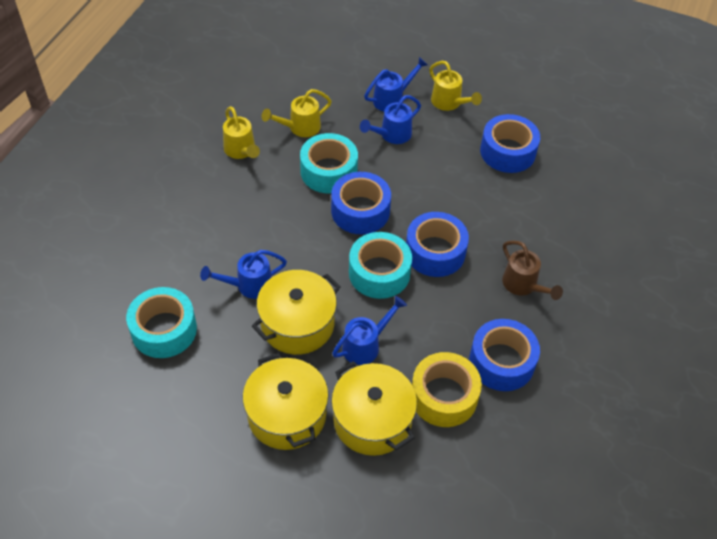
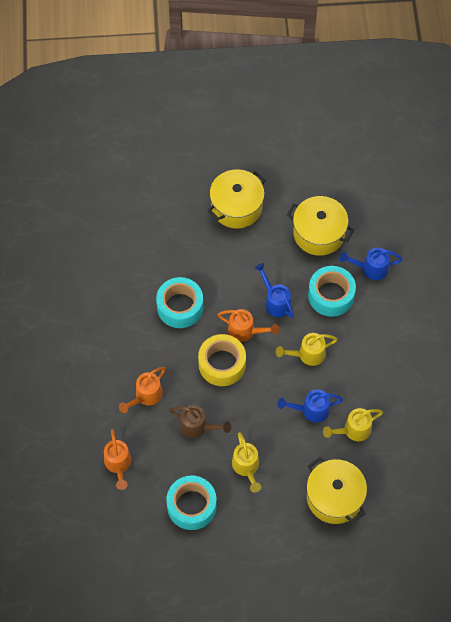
blue tape: [331,172,391,234] [406,212,469,277] [469,319,540,391] [480,114,540,173] = 4 -> none = 0
blue watering can: [200,250,287,299] [332,296,407,365] [360,95,421,144] [364,57,428,112] = 4 -> [255,263,294,318] [278,389,343,422] [340,248,402,280] = 3
orange watering can: none = 0 -> [104,429,132,490] [119,367,166,413] [217,309,279,342] = 3

